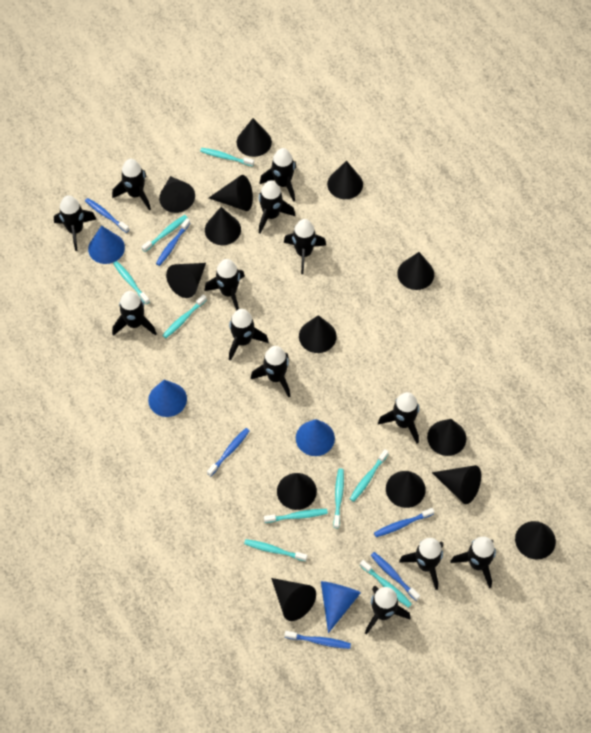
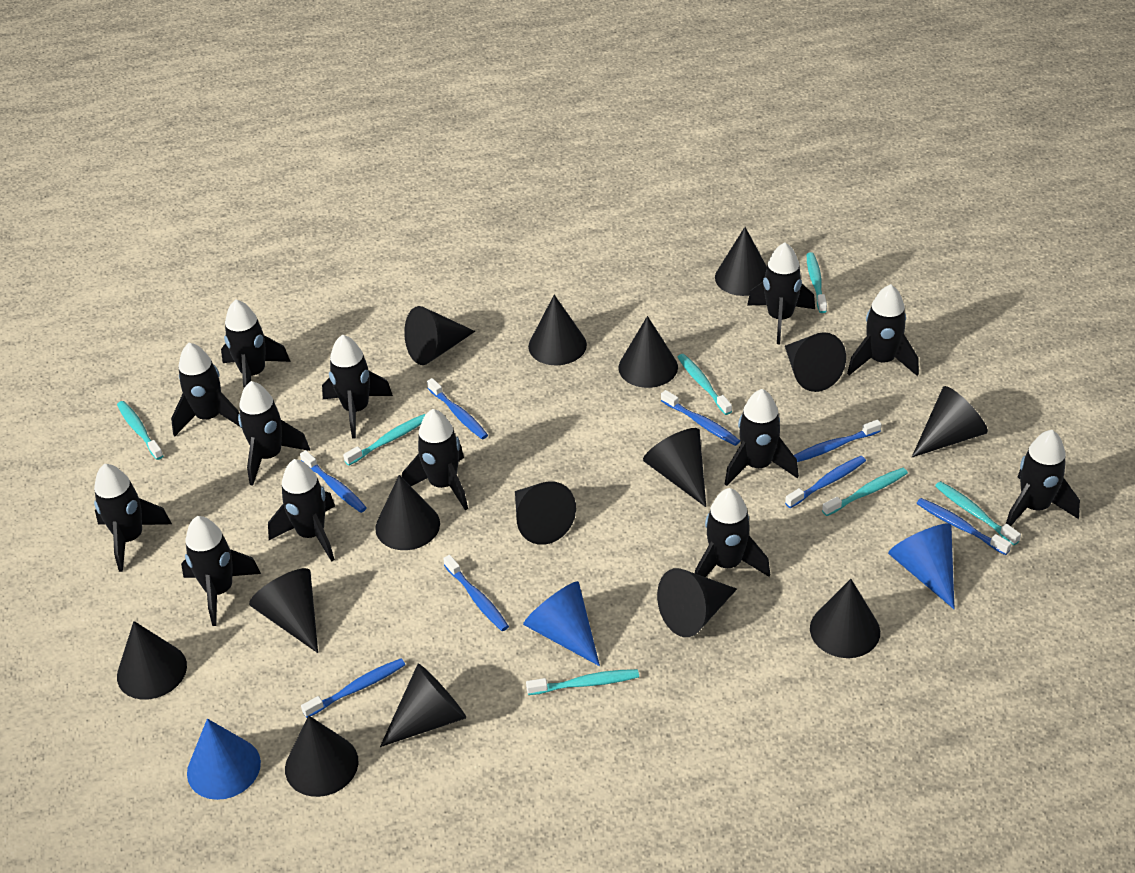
black cone: [159,176,195,213] [166,263,206,298] [205,207,241,245] [209,175,253,211] [237,118,272,157] [271,578,316,621] [277,473,317,510] [299,315,337,353] [327,161,363,199] [386,471,426,508] [397,252,434,290] [427,419,466,456] [432,465,481,504] [515,521,556,560] = 14 -> [117,621,187,699] [249,568,318,653] [285,716,359,797] [375,475,440,550] [380,664,466,747] [404,306,475,365] [515,481,576,545] [528,295,587,365] [618,316,678,388] [643,428,706,507] [657,568,737,637] [715,227,767,296] [785,332,846,392] [810,579,880,658] [912,386,988,457] = 15
blue cone: [88,226,125,264] [148,380,187,417] [296,419,335,456] [321,581,361,633] = 4 -> [187,719,261,800] [523,581,600,666] [888,523,955,609] = 3
blue toothbrush: [85,198,129,233] [156,218,190,266] [207,428,250,476] [285,631,351,649] [371,552,420,601] [374,508,434,537] = 6 -> [300,450,367,513] [301,658,405,718] [427,378,488,439] [443,555,509,631] [661,390,740,446] [785,456,866,508] [794,420,882,462] [917,498,1012,555] = 8
turquoise toothbrush: [113,261,150,304] [141,215,188,252] [162,294,207,338] [200,148,254,167] [244,539,307,561] [264,509,328,523] [333,469,344,528] [350,449,388,502] [360,560,412,608] = 9 -> [117,401,163,460] [343,414,426,466] [526,669,639,695] [678,354,732,415] [807,252,827,313] [822,468,908,516] [935,481,1021,545] = 7

